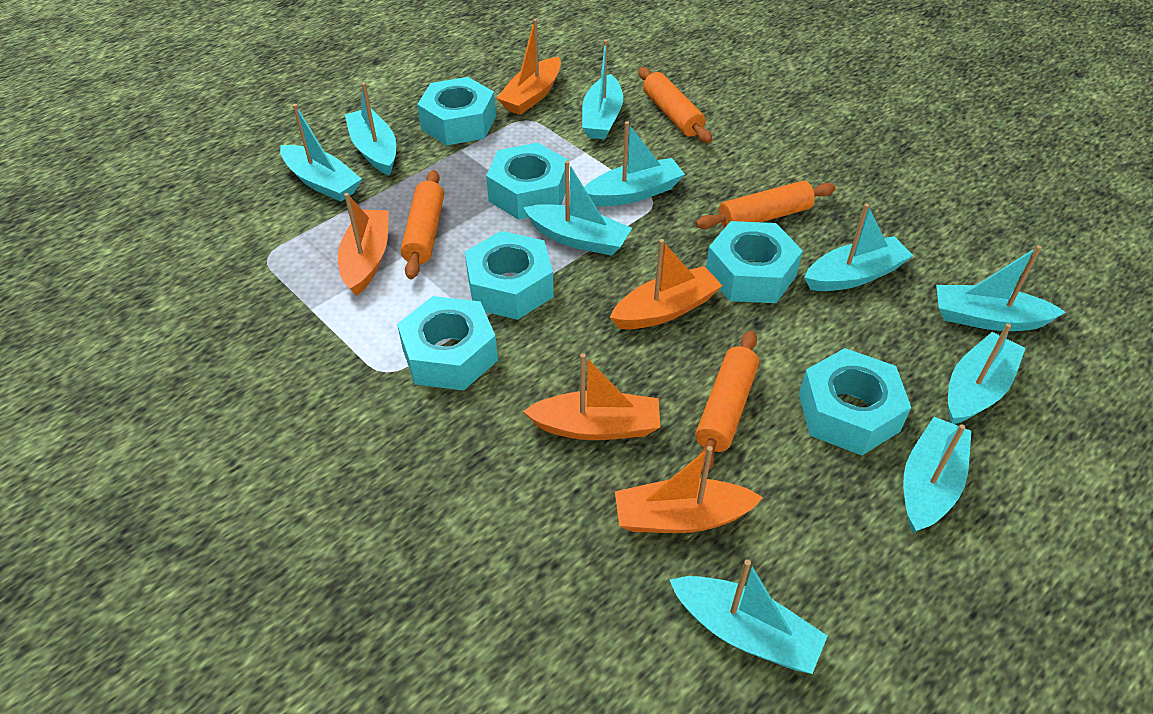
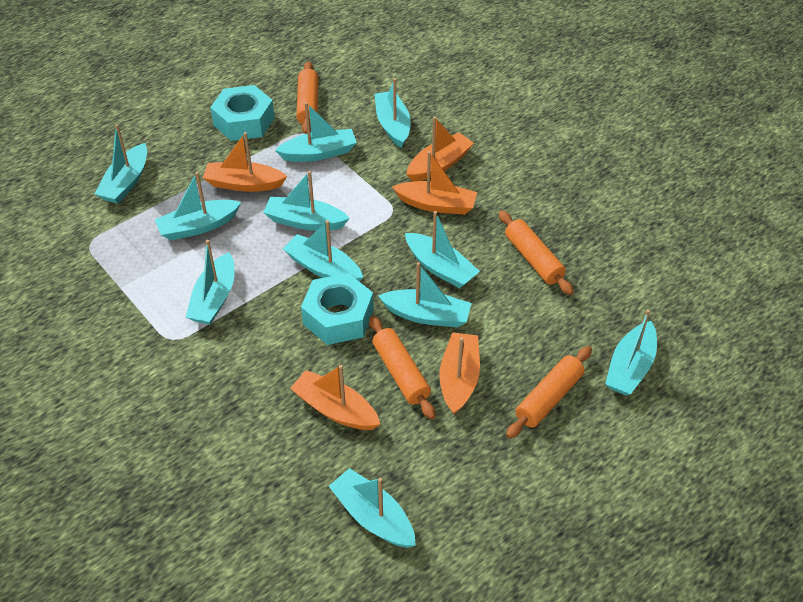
turquoise boat: [280,104,362,202] [345,82,396,176] [523,161,632,256] [582,39,623,139] [584,121,685,206] [670,559,828,674] [804,204,913,291] [903,417,972,533] [936,245,1065,331] [948,323,1026,424] = 10 -> [95,124,147,204] [155,172,241,240] [186,240,234,325] [263,171,350,231] [275,102,357,162] [283,220,363,281] [329,468,416,548] [375,78,411,148] [378,262,471,327] [405,211,480,288] [605,309,657,395] = 11
turquoise nut: [397,296,498,390] [417,77,496,145] [465,231,554,320] [486,143,568,220] [706,221,803,303] [799,348,911,455] = 6 -> [210,85,275,141] [301,273,374,345] = 2

